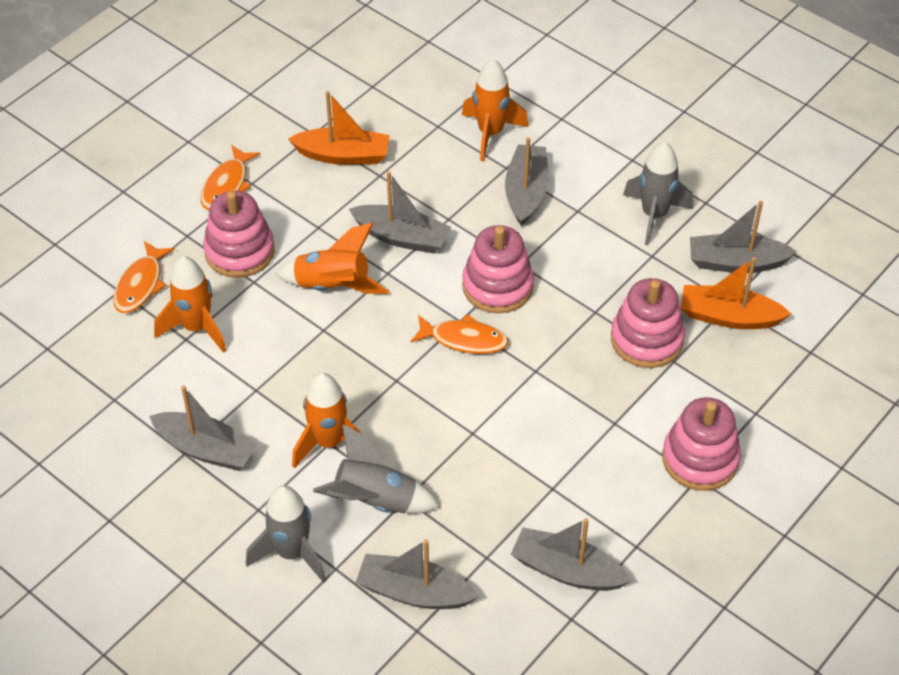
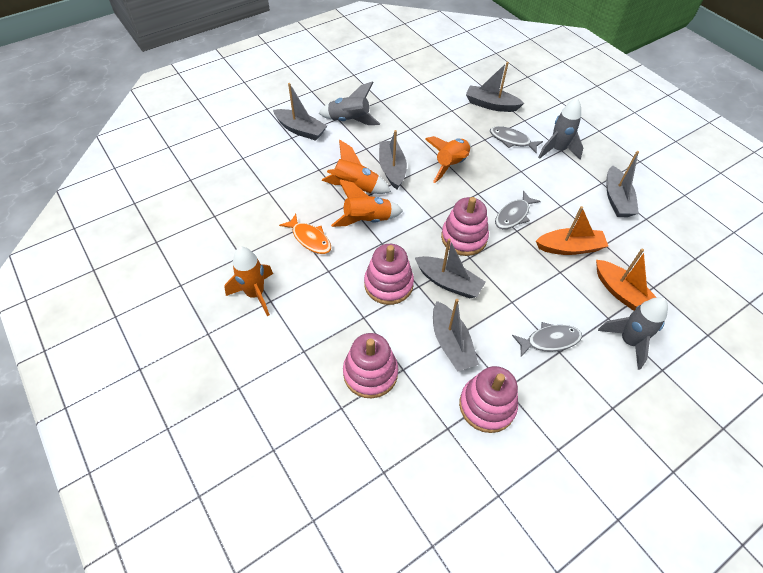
grey fish: none = 0 -> [490,126,543,154] [495,191,541,229] [512,322,582,357] = 3
orange fish: [113,241,175,313] [201,145,260,210] [411,314,509,354] = 3 -> [279,214,331,254] = 1

